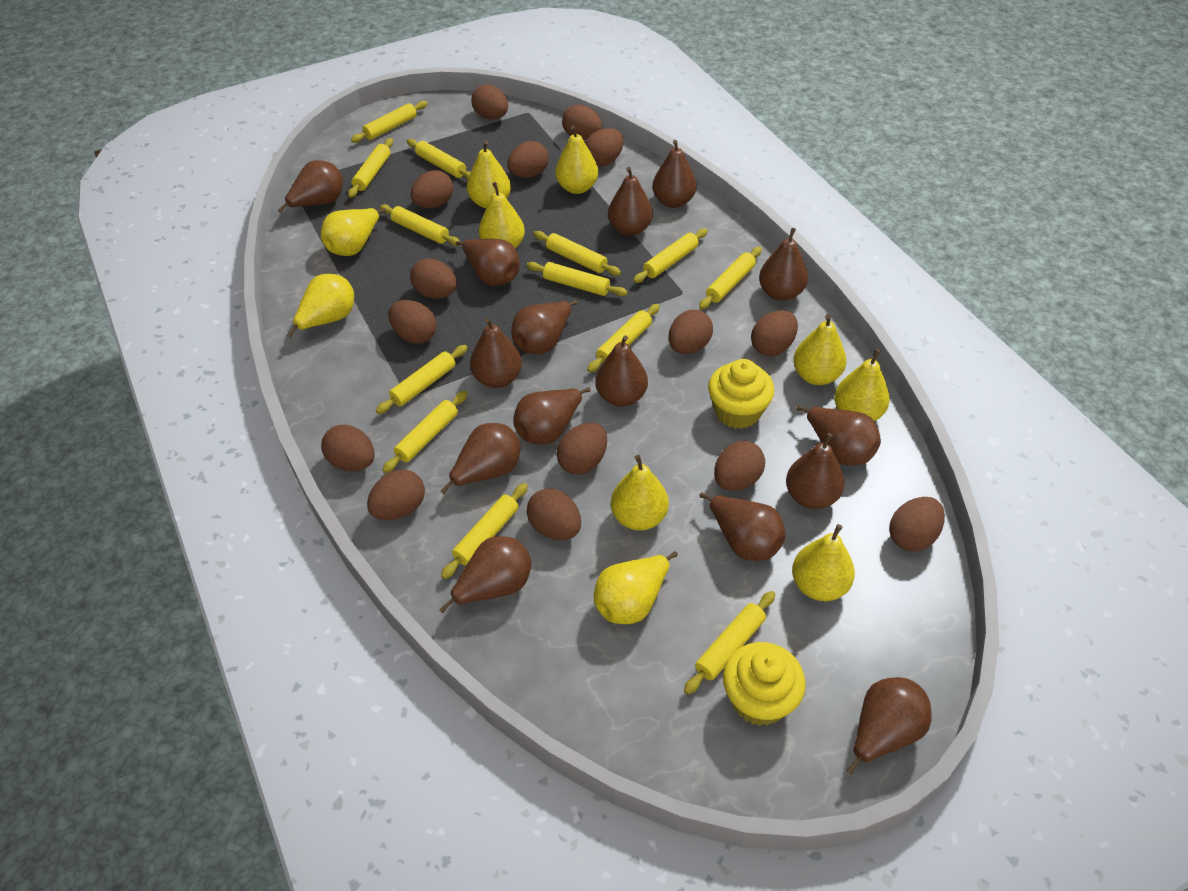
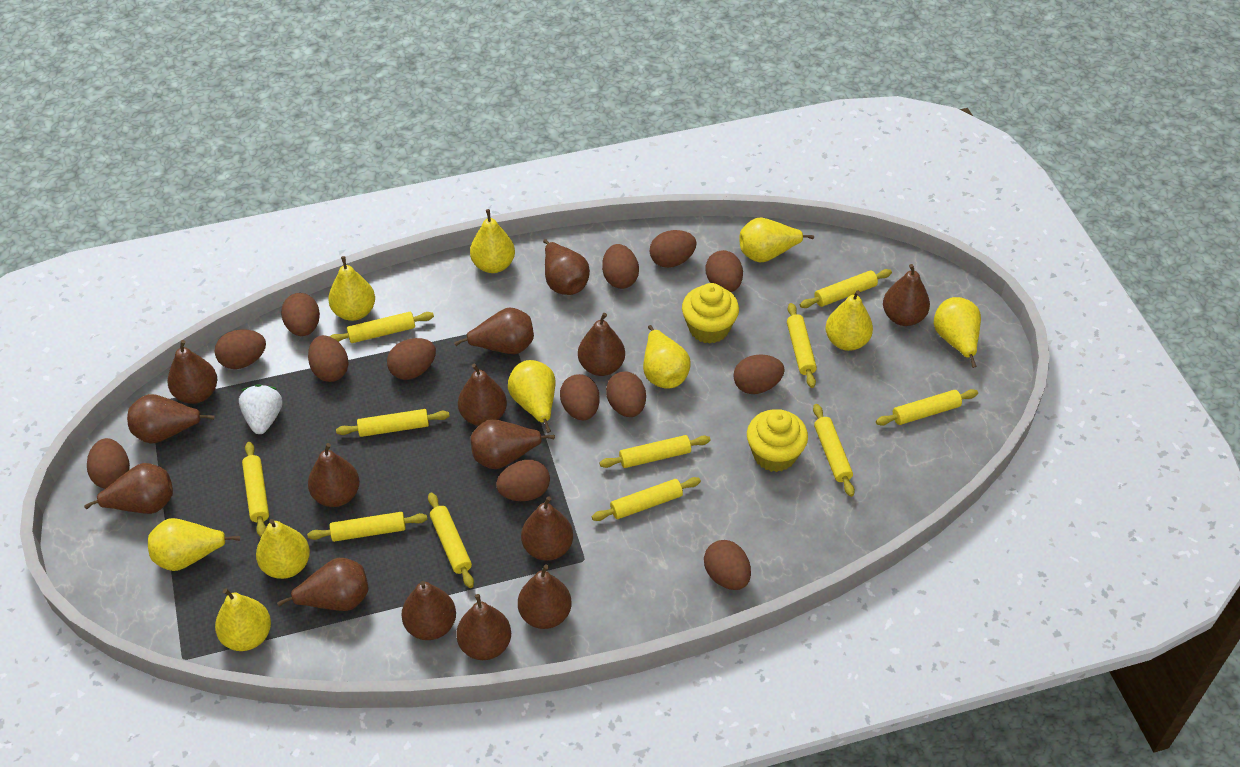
brown egg: [321,425,374,471] [367,470,425,520] [388,300,437,344] [410,258,457,299] [411,170,453,208] [471,85,508,120] [507,141,549,178] [527,489,581,540] [557,423,607,475] [562,105,602,140] [585,128,623,167] [669,310,713,354] [714,441,765,491] [751,310,798,356] [889,497,945,552] = 15 -> [87,438,130,489] [215,329,266,369] [281,293,320,336] [308,335,349,382] [387,338,436,380] [496,460,550,501] [560,374,600,420] [602,244,639,289] [606,371,646,417] [650,230,697,268] [704,540,751,590] [705,250,743,292] [733,355,785,394] = 13
white strawberry: none = 0 -> [239,384,282,434] = 1
yellow rolling pin: [348,138,393,198] [351,101,427,143] [376,345,468,414] [380,204,460,246] [382,391,468,473] [407,139,471,179] [441,483,528,579] [526,262,628,296] [534,231,621,276] [587,304,660,372] [633,228,708,283] [684,591,775,695] [699,247,762,309] = 13 -> [242,442,269,537] [307,512,427,542] [330,312,434,343] [336,409,450,437] [428,493,474,588] [592,477,701,521] [599,435,710,468] [787,303,817,388] [800,269,892,308] [813,404,855,497] [876,389,978,426] = 11

